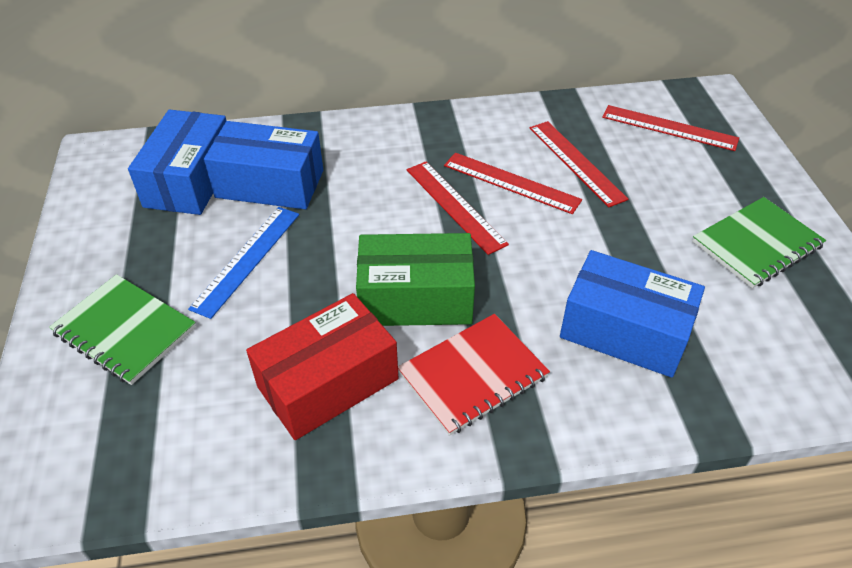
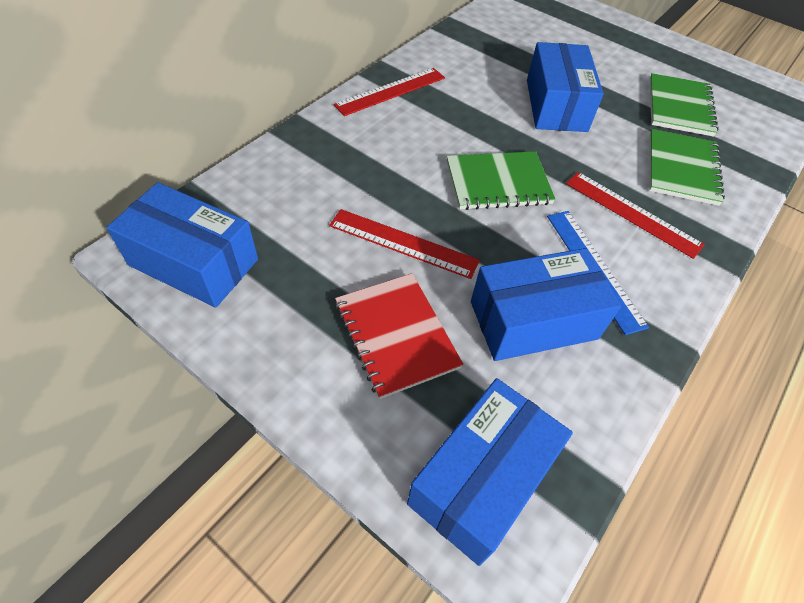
blue box: [128,109,227,215] [204,121,323,209] [560,250,705,378] = 3 -> [106,182,258,308] [407,378,573,566] [471,248,621,361] [527,42,604,132] = 4
green box: [356,233,475,326] = 1 -> none = 0
green notebook: [49,274,196,385] [692,197,826,289] = 2 -> [447,151,556,210] [649,73,719,137] [649,129,725,206] = 3
red box: [246,293,399,440] = 1 -> none = 0
red ruler: [407,161,509,255] [444,153,582,214] [530,121,629,207] [602,105,739,151] = 4 -> [329,209,480,279] [334,68,445,116] [566,172,705,259] = 3

